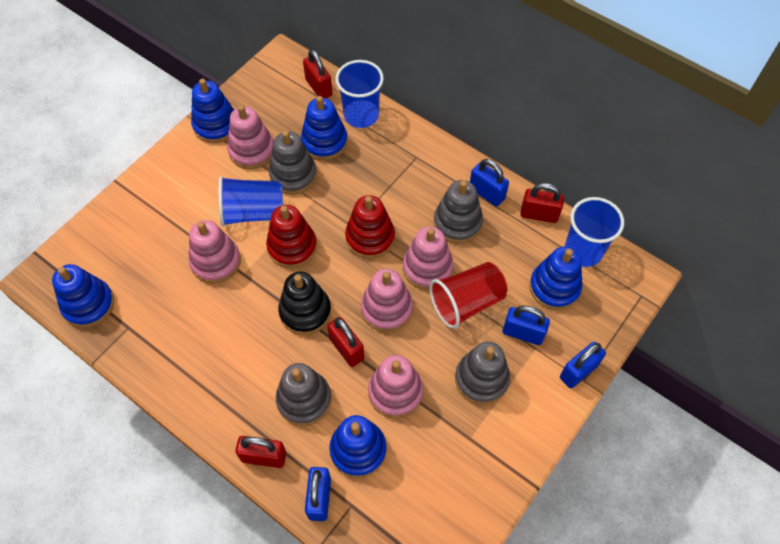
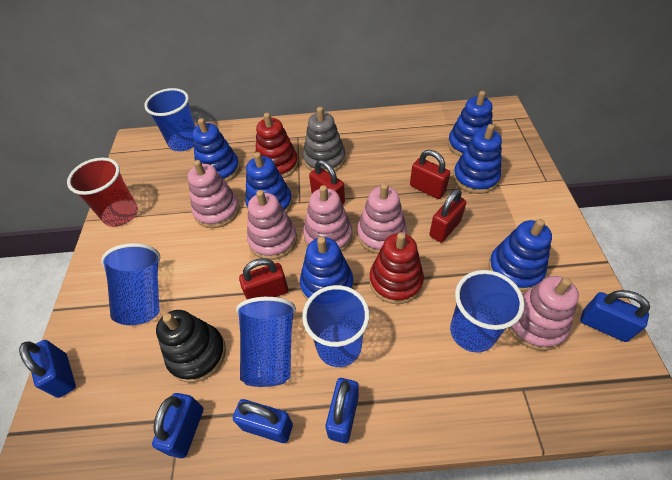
blue cup: [218,176,283,227] [335,60,384,128] [565,197,624,267] = 3 -> [101,243,160,325] [144,88,196,151] [236,297,296,387] [302,285,370,367] [450,270,525,353] = 5
blue padlock: [305,467,331,521] [470,159,509,206] [503,306,550,345] [560,342,606,388] = 4 -> [19,340,76,398] [152,393,203,458] [233,399,293,443] [326,378,359,443] [580,290,650,342] = 5
blue stacking toy: [52,264,114,328] [191,79,234,143] [301,96,348,160] [329,415,387,478] [529,247,582,310] = 5 -> [192,118,240,182] [245,152,292,213] [300,237,353,300] [448,91,493,157] [453,124,502,194] [488,219,552,292] = 6
grey stacking toy: [269,131,317,195] [276,363,332,426] [434,180,483,243] [455,342,510,405] = 4 -> [303,107,346,172] = 1

